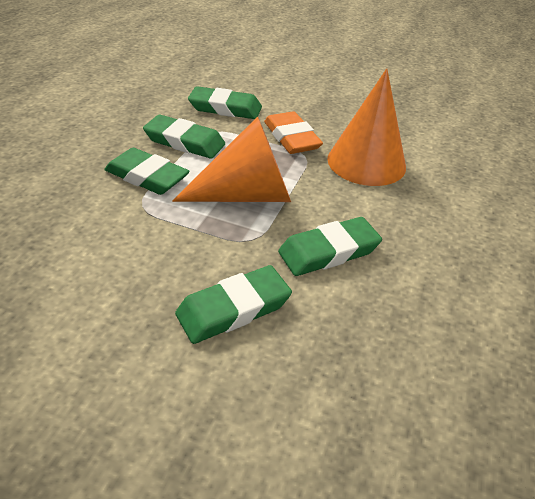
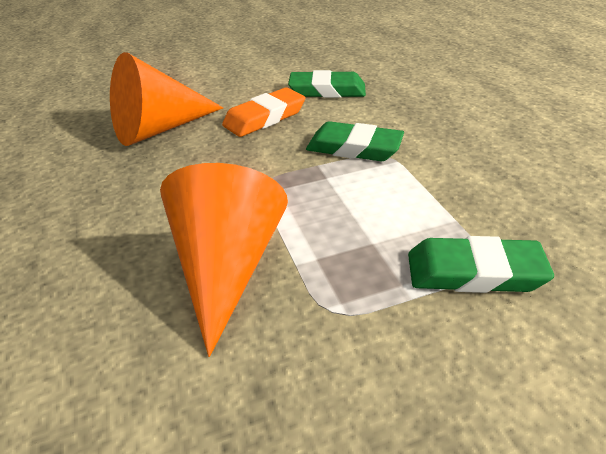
green eraser: [104,148,190,195] [143,115,225,159] [175,265,292,344] [188,86,262,119] [278,217,382,276] = 5 -> [288,70,366,98] [306,121,404,161] [408,236,554,293] = 3

